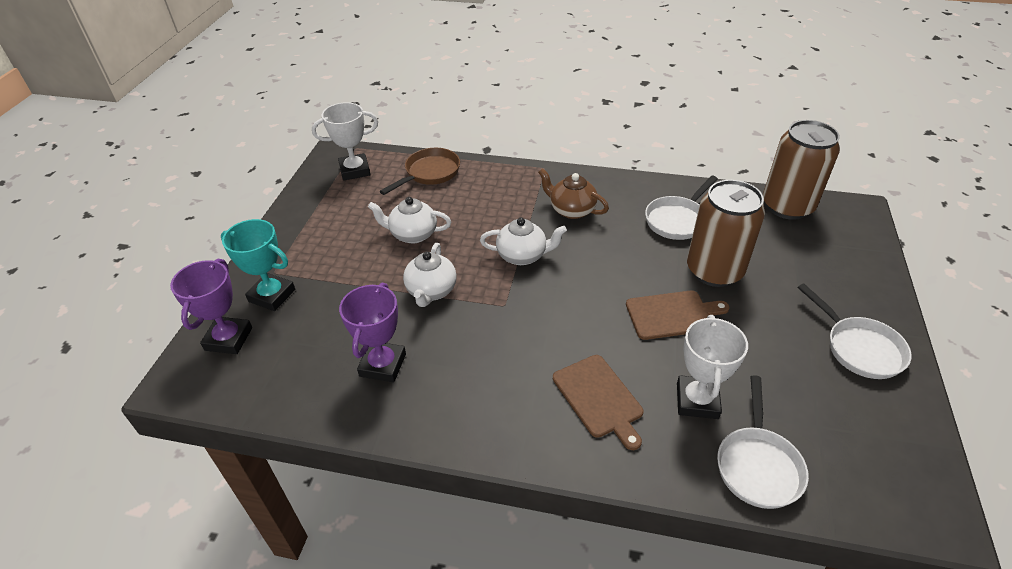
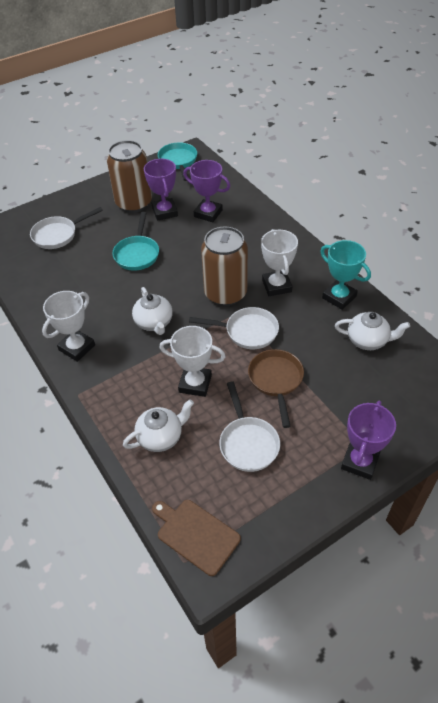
brown cutting board: [553,355,644,450] [626,290,730,340] = 2 -> [152,500,241,576] = 1
brown teapot: [538,168,609,219] = 1 -> none = 0
purple trophy: [170,259,252,354] [339,283,406,382] = 2 -> [144,159,178,221] [183,160,230,222] [341,401,396,480] = 3
turquoise pan: none = 0 -> [112,212,159,271] [158,142,197,181] = 2
white trophy: [312,102,378,181] [677,315,748,419] = 2 -> [42,291,95,362] [159,326,226,397] [261,229,298,296] = 3

